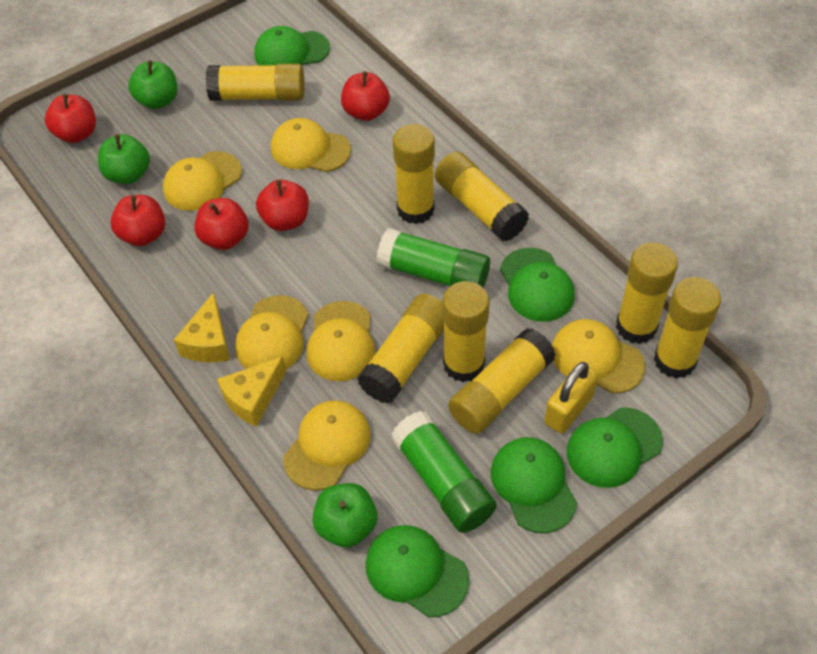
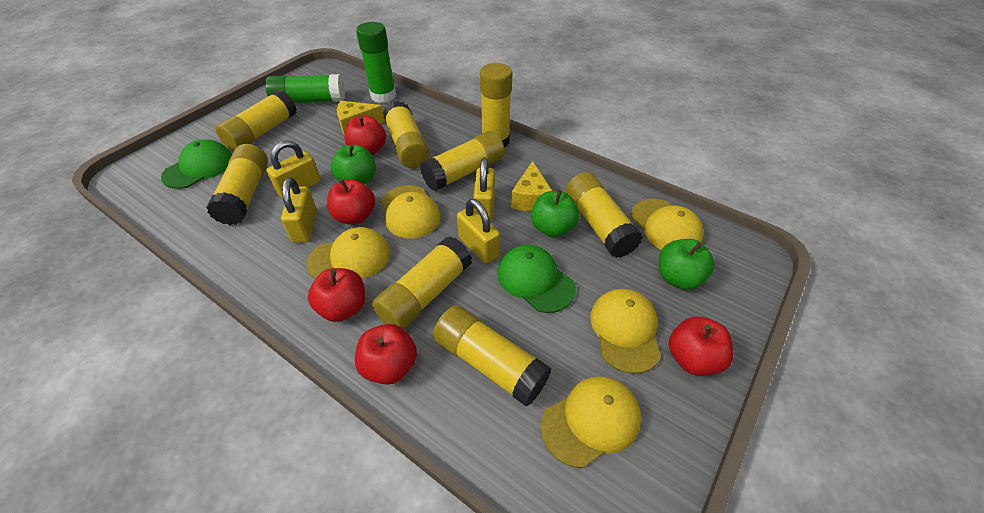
green cap: [255,26,330,66] [366,525,469,617] [491,437,577,533] [500,248,575,322] [567,407,663,488] = 5 -> [161,139,232,189] [497,245,576,313] = 2
yellow cap: [163,151,242,211] [235,295,308,369] [271,118,351,172] [283,400,371,491] [306,301,375,381] [552,319,645,394] = 6 -> [306,227,390,279] [381,185,441,239] [540,376,641,468] [590,289,661,374] [631,199,704,250] = 5
yellow padlock: [544,362,598,434] = 1 -> [267,140,321,199] [281,177,317,242] [457,199,500,264] [473,158,495,221] = 4

